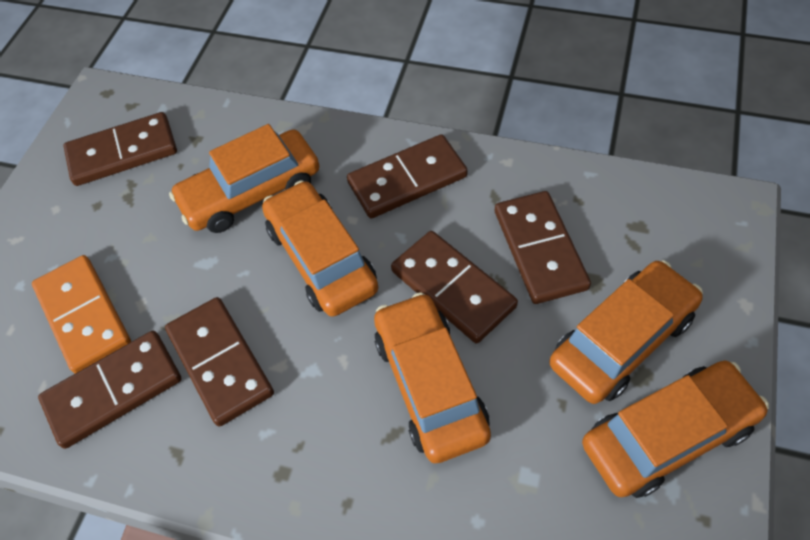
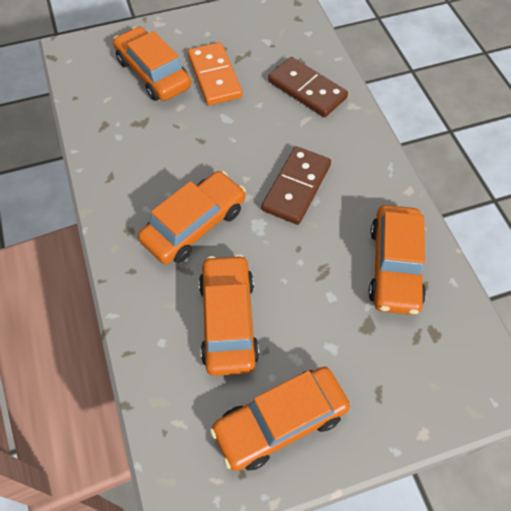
brown domino: [38,331,181,449] [63,112,177,186] [165,297,274,427] [347,134,468,218] [391,231,518,343] [495,191,591,304] = 6 -> [261,146,331,225] [268,57,348,117] = 2

